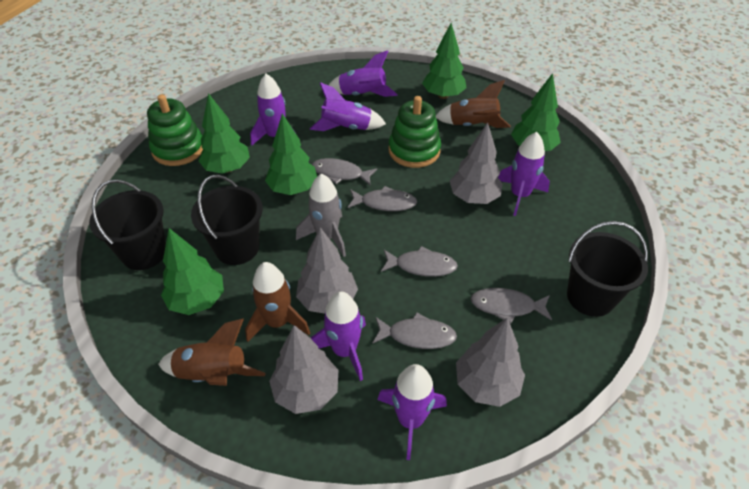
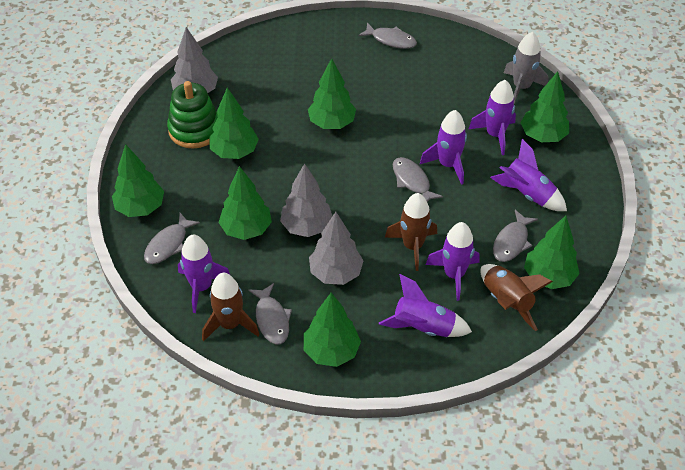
black bucket: [89,180,166,270] [191,175,263,265] [567,221,648,317] = 3 -> none = 0
green stacking toy: [147,94,203,166] [389,96,441,168] = 2 -> [167,81,218,149] = 1
green tree: [161,228,224,315] [198,93,250,174] [265,114,317,195] [422,23,467,99] [511,73,561,151] = 5 -> [112,144,164,217] [209,87,259,159] [218,166,272,240] [304,293,361,367] [308,58,356,129] [521,71,569,142] [524,216,580,289] = 7
grey tree: [269,325,338,414] [296,227,358,314] [450,122,503,204] [456,317,525,407] = 4 -> [171,27,218,93] [280,163,332,237] [309,212,364,285] = 3

